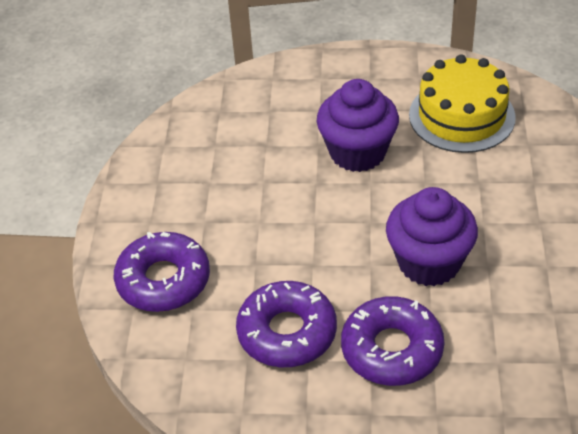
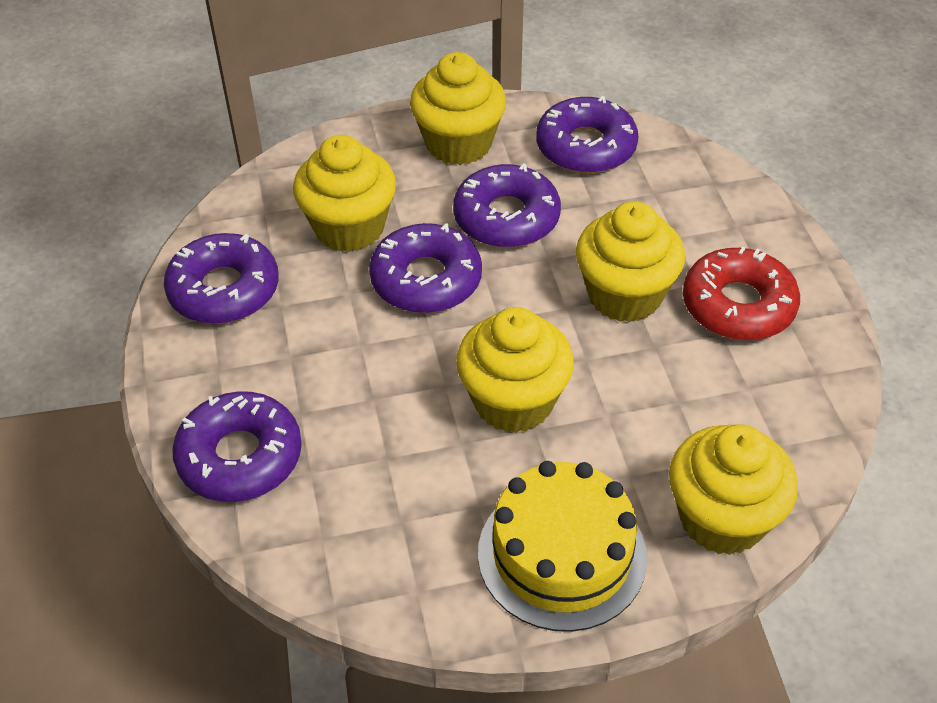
purple cupcake: [317,79,399,172] [386,187,478,286] = 2 -> none = 0
purple donut: [114,232,210,312] [236,281,337,367] [341,296,444,386] = 3 -> [164,233,279,324] [172,391,302,502] [369,223,482,313] [453,163,561,248] [536,96,638,174] = 5
red donut: none = 0 -> [683,246,800,340] = 1
yellow cupcake: none = 0 -> [293,135,396,252] [410,52,506,165] [456,307,574,433] [576,201,685,322] [669,424,798,555] = 5

